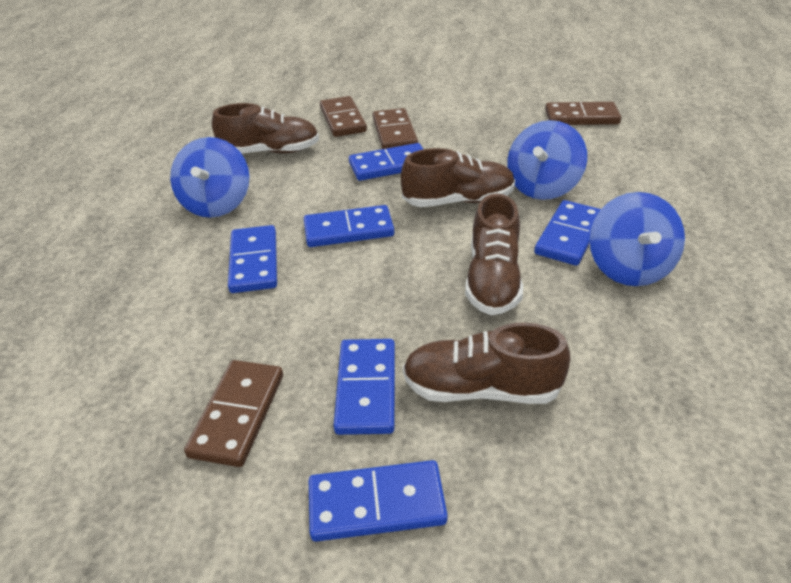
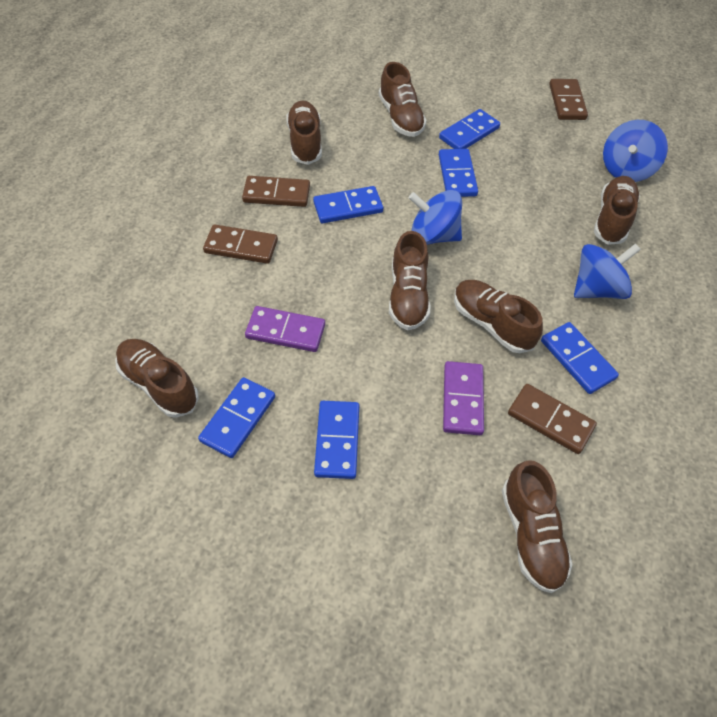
brown shoe: [212,103,319,154] [401,148,515,207] [403,323,570,404] [465,193,523,315] = 4 -> [115,339,199,418] [286,101,322,165] [379,62,426,137] [389,231,430,330] [454,280,543,353] [502,460,573,593] [594,176,640,245] = 7
purple domino: none = 0 -> [245,306,325,352] [443,361,484,435] = 2

